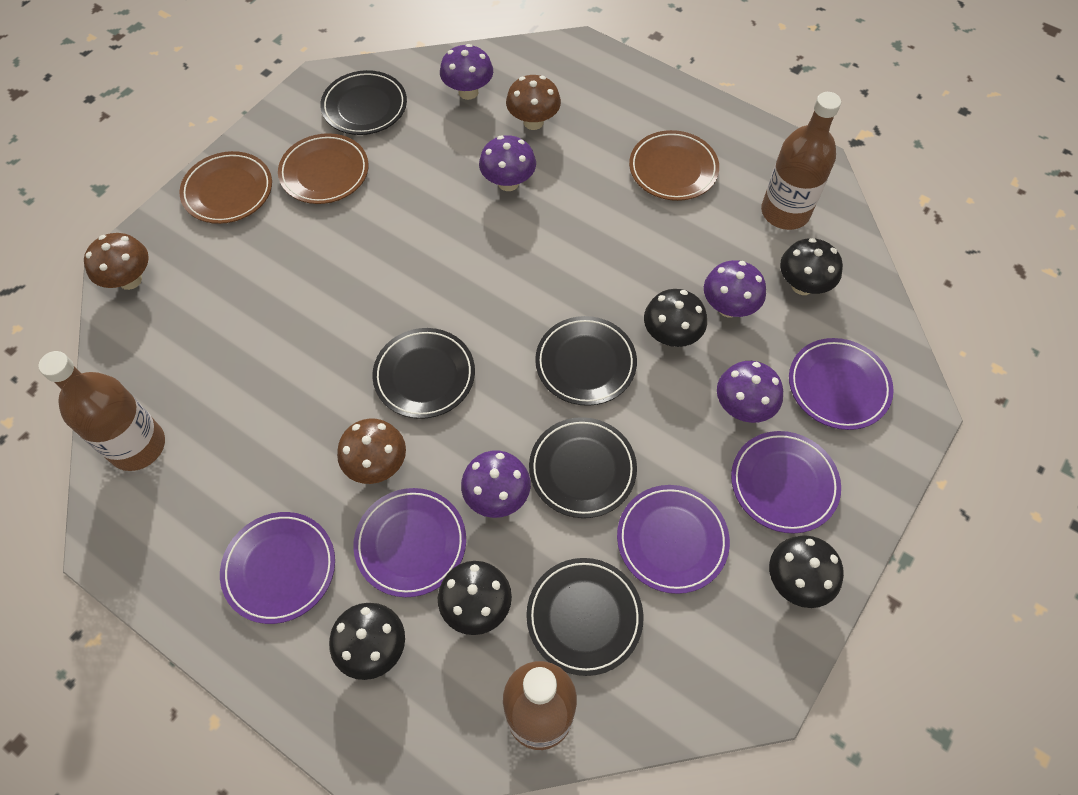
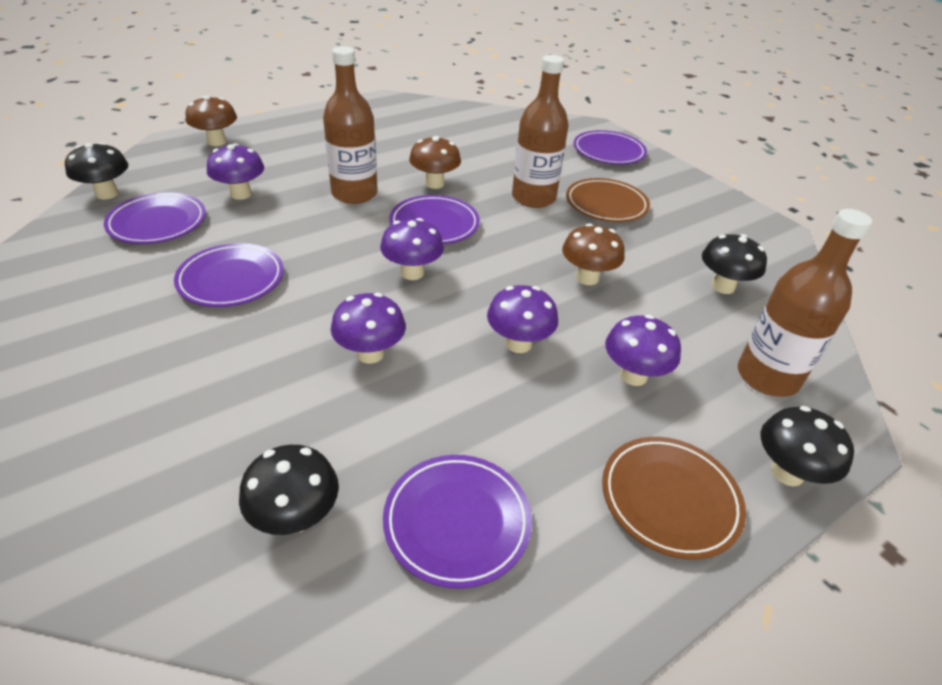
black mushroom: [329,603,405,680] [438,561,512,635] [644,289,707,347] [769,535,844,608] [780,238,843,295] = 5 -> [65,142,128,199] [239,445,339,535] [702,234,767,294] [761,406,854,487] = 4
black plate: [320,70,407,135] [372,328,475,419] [526,558,643,676] [529,417,637,518] [535,316,637,406] = 5 -> none = 0
brown plate: [179,151,272,224] [278,133,369,204] [629,130,719,201] = 3 -> [566,178,650,222] [602,437,746,559] = 2

